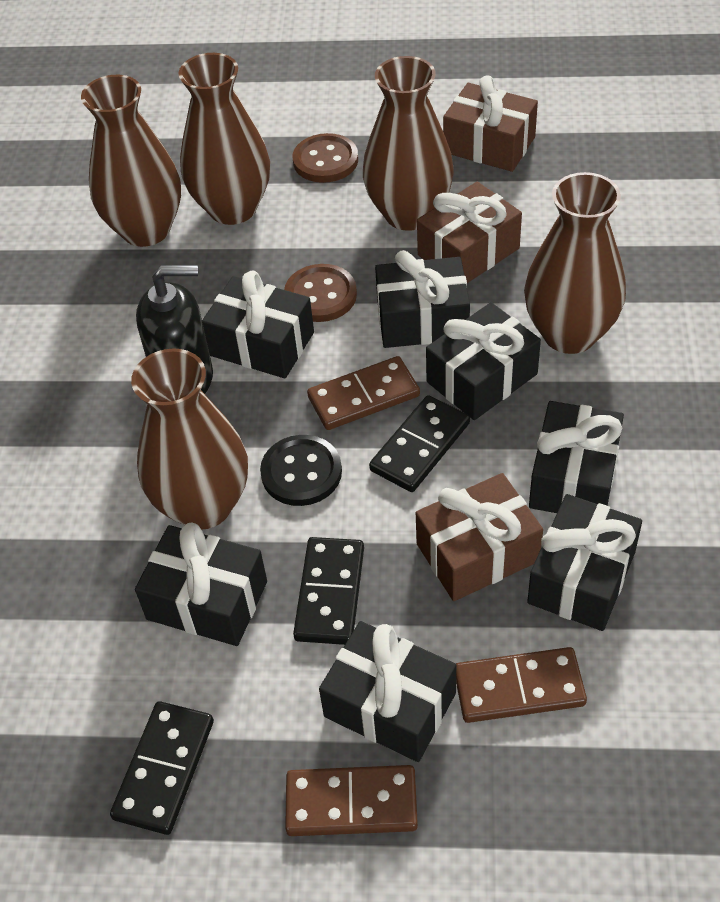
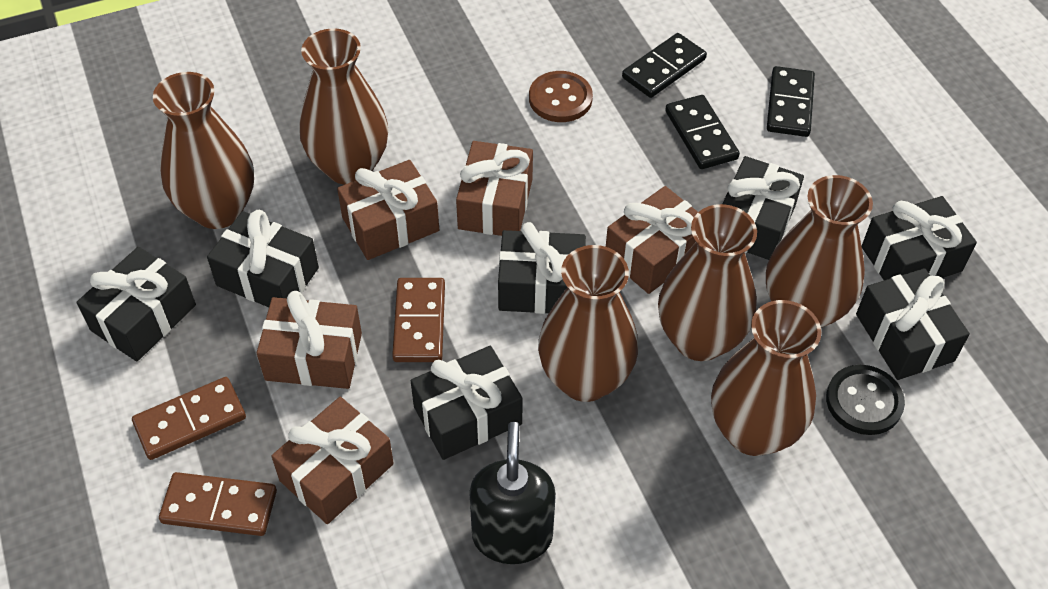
brown button: [284,264,357,322] [293,133,358,183] = 2 -> [529,71,593,122] = 1
brown gift: [416,473,543,601] [417,182,522,283] [443,75,538,172] = 3 -> [257,291,362,389] [271,397,394,524] [337,160,439,260] [456,141,533,236] [606,186,698,294] = 5
brown vase: [81,75,181,247] [131,348,248,530] [179,53,270,225] [363,56,454,231] [524,172,626,354] = 5 -> [153,72,254,229] [299,28,388,185] [538,245,638,402] [658,204,757,361] [711,300,821,456] [766,175,873,328] = 6

